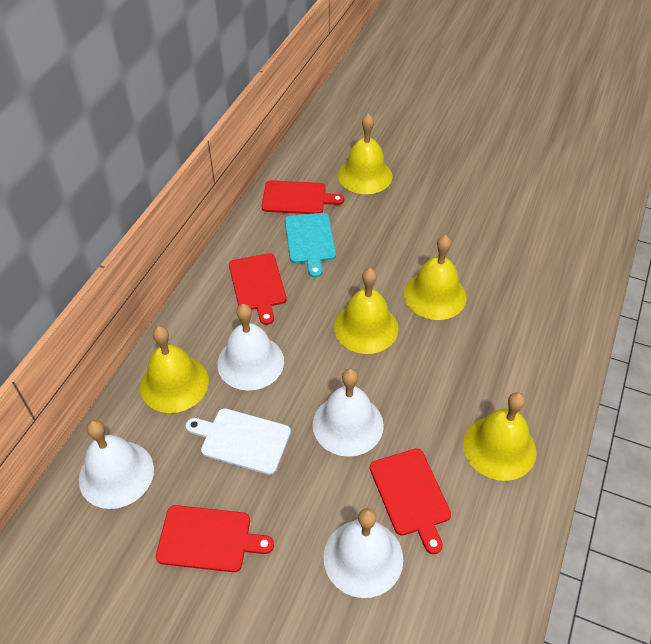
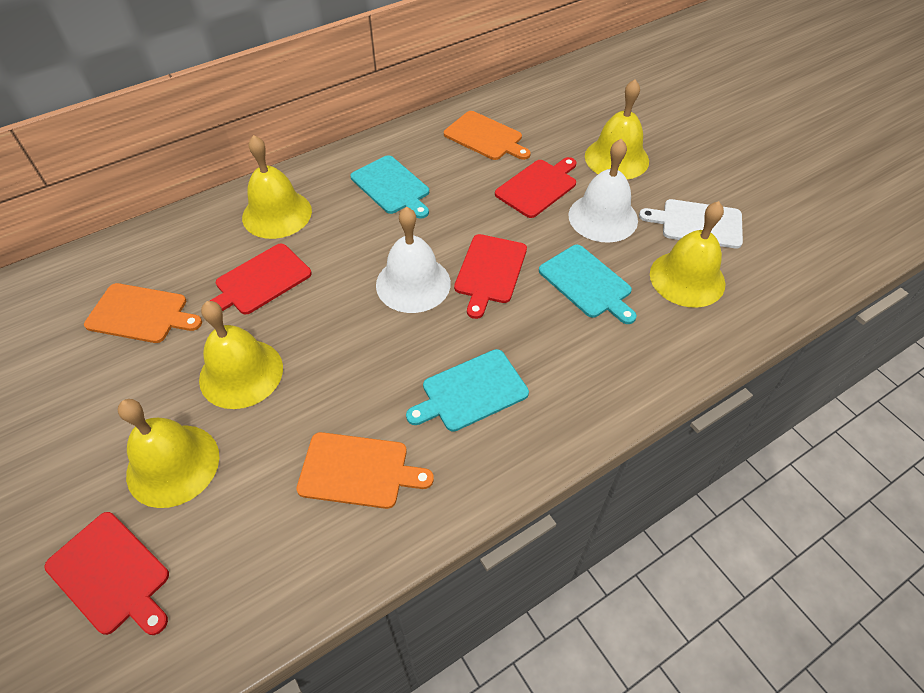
orange cutting board: none = 0 -> [84,283,202,343] [296,432,434,509] [444,111,531,160] = 3
turquoise cutting board: [285,213,336,278] = 1 -> [350,155,429,218] [406,349,529,432] [539,245,637,324] = 3
white bell: [79,420,154,509] [217,304,284,391] [313,369,384,457] [323,508,403,598] = 4 -> [376,207,451,313] [569,139,638,243] = 2

